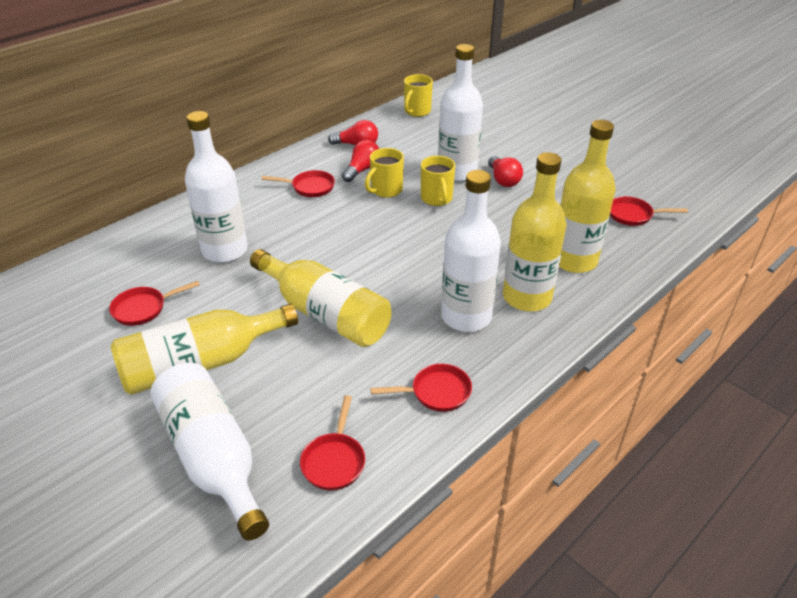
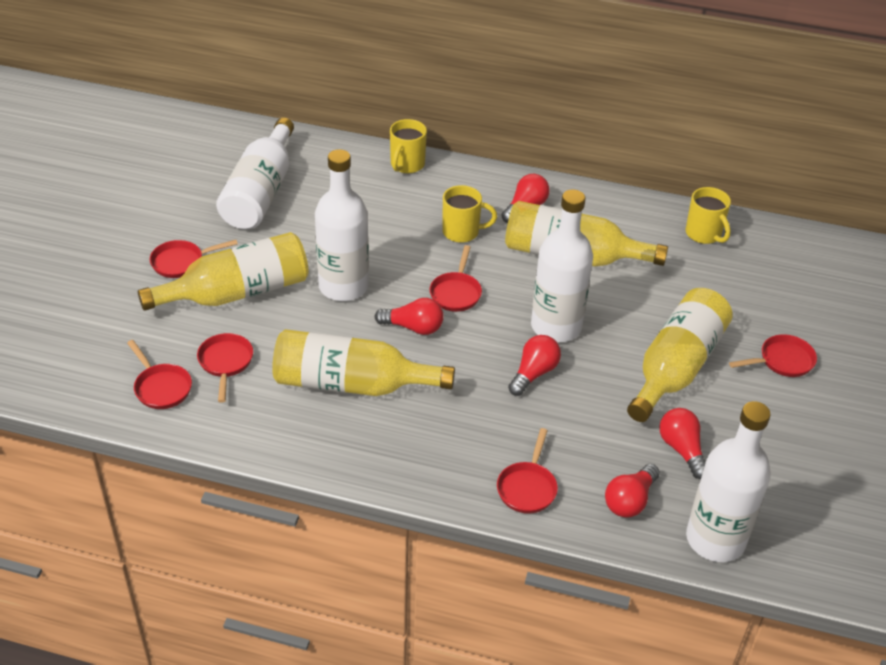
red light bulb: [328,120,378,145] [342,140,379,182] [488,156,523,187] = 3 -> [374,298,444,335] [501,174,550,223] [508,335,561,396] [605,464,660,518] [659,408,705,479] = 5
red pan: [109,281,200,326] [262,170,335,197] [300,395,365,491] [371,364,472,412] [610,196,688,226] = 5 -> [127,340,192,409] [150,240,238,278] [197,333,253,403] [430,245,482,312] [497,428,558,514] [729,334,817,377] = 6

